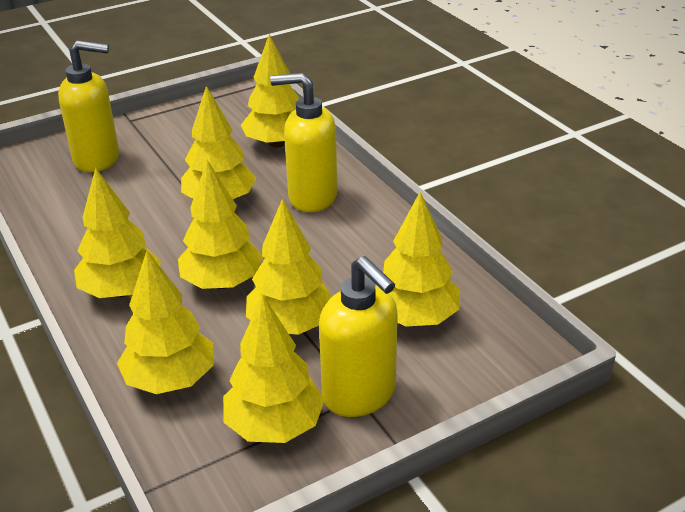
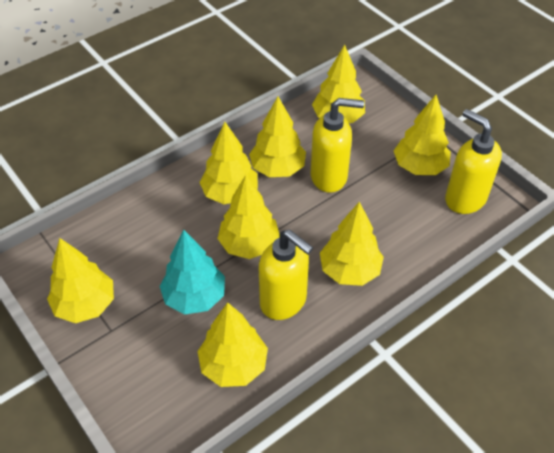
turquoise tree: none = 0 -> [160,230,225,314] = 1

